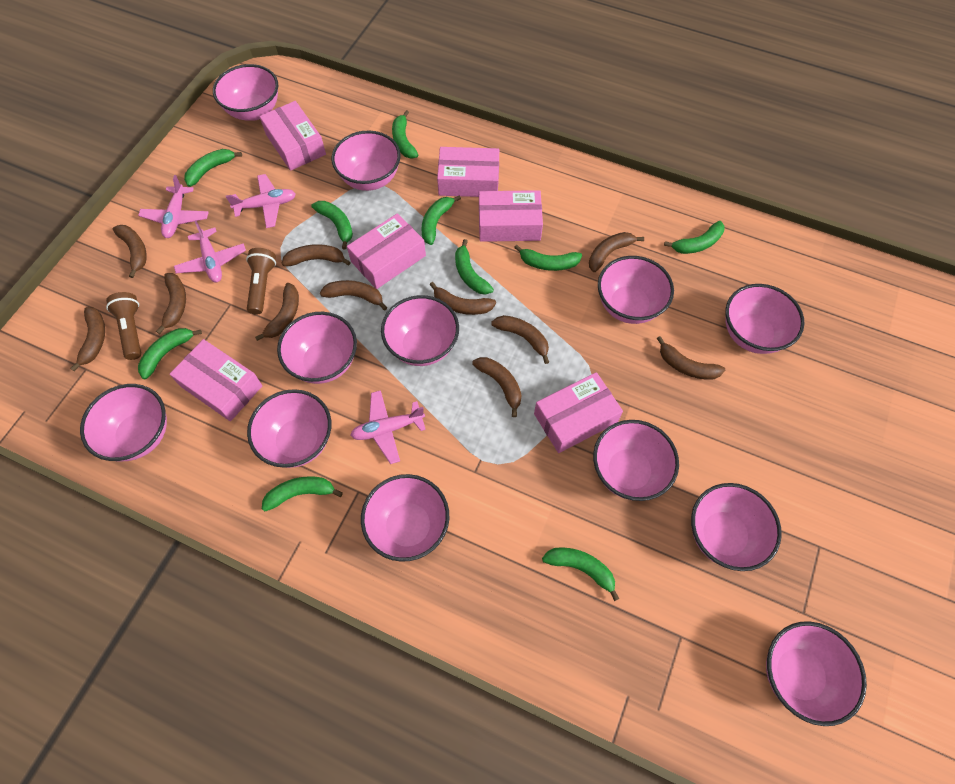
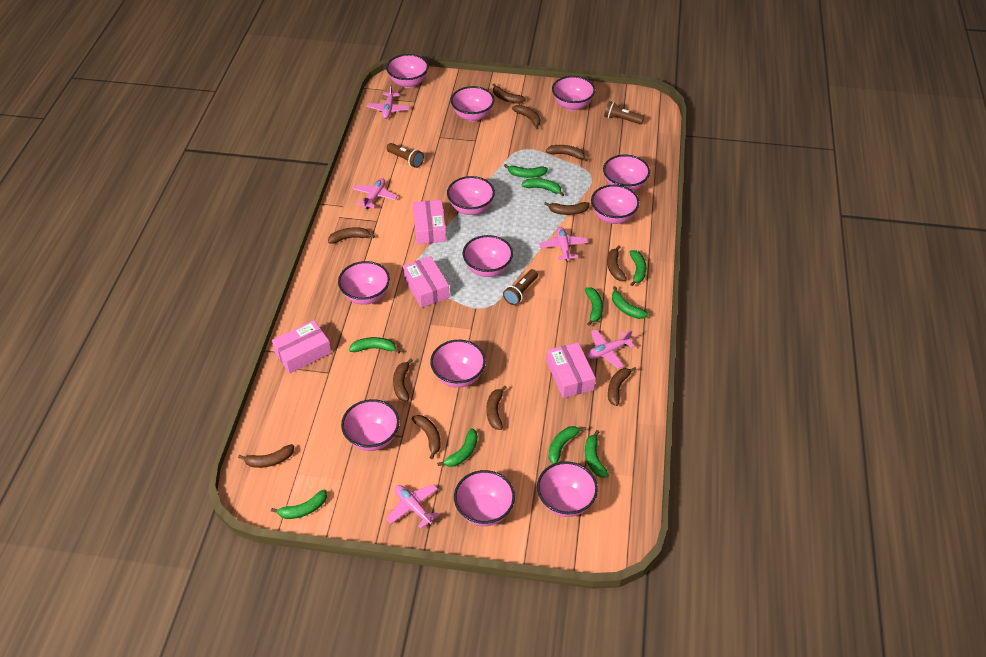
brown flashlight: [106,292,141,360] [246,248,276,315] = 2 -> [386,143,424,168] [503,269,538,305] [604,101,644,125] = 3
pink box: [170,339,262,421] [259,101,326,171] [347,213,426,289] [437,147,499,197] [479,190,543,242] [534,372,623,453] = 6 -> [272,320,331,373] [403,256,450,308] [413,200,446,244] [547,342,596,398] = 4
pink plane: [138,175,209,238] [174,220,246,282] [226,174,296,228] [350,390,426,464] = 4 -> [353,178,397,209] [367,85,410,119] [386,484,440,529] [539,227,588,262] [587,329,635,369] = 5

